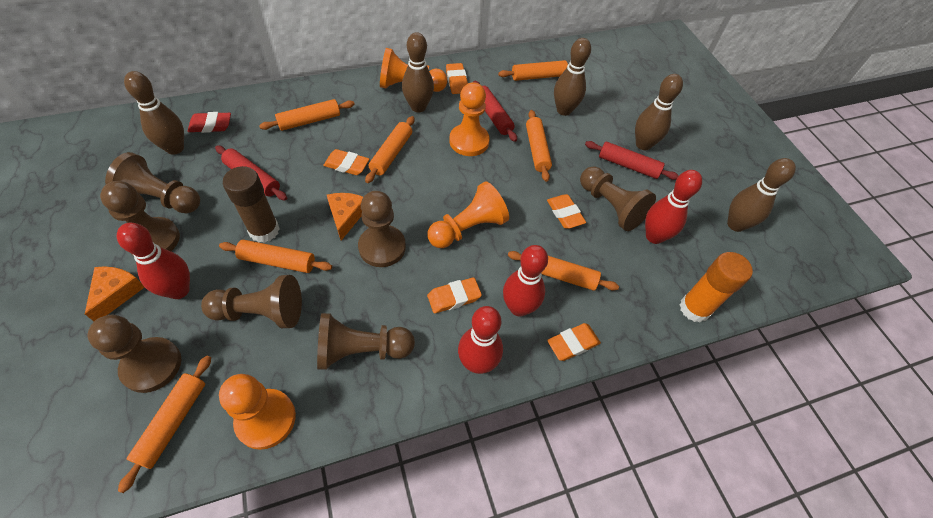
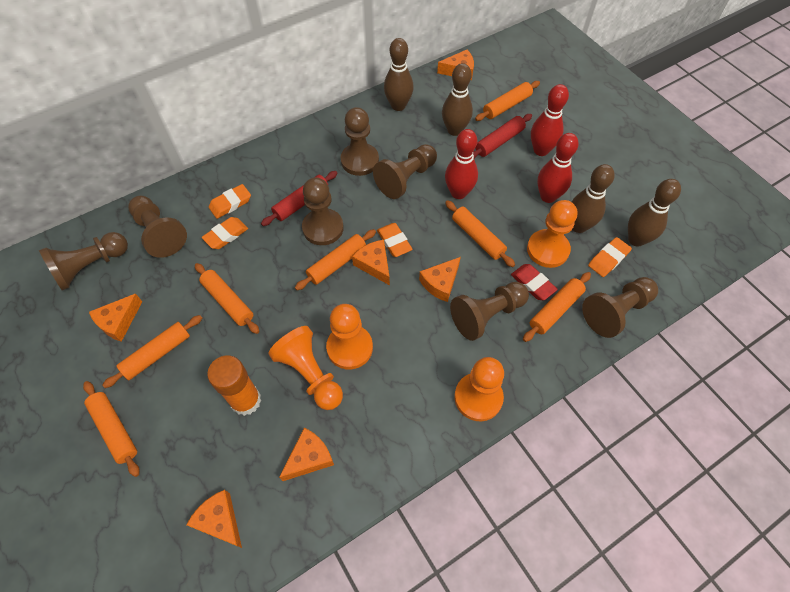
brown bowling pin: [124,71,184,155] [402,32,434,112] [554,38,591,116] [635,74,683,150] [727,158,796,232] = 5 -> [384,38,414,111] [442,63,473,136] [572,164,615,233] [628,179,681,247] = 4
brown glue stick: [223,166,280,243] = 1 -> none = 0
orange cheese: [85,266,145,321] [327,193,363,241] = 2 -> [89,293,142,342] [186,490,242,548] [279,428,334,481] [352,240,390,285] [419,257,461,302] [437,50,474,80] = 6
orange eraser: [323,149,369,175] [427,277,482,313] [446,63,468,94] [547,194,586,229] [547,323,601,361] = 5 -> [202,217,248,249] [209,184,251,219] [377,223,413,257] [588,237,632,277] = 4
red bowling pin: [117,223,190,299] [458,306,503,374] [503,245,548,317] [645,170,702,244] = 4 -> [445,129,478,199] [531,84,569,156] [537,133,579,203] = 3
red rolling pin: [215,146,287,200] [473,81,517,142] [585,141,679,180] = 3 -> [261,171,338,226] [473,114,532,159] = 2

